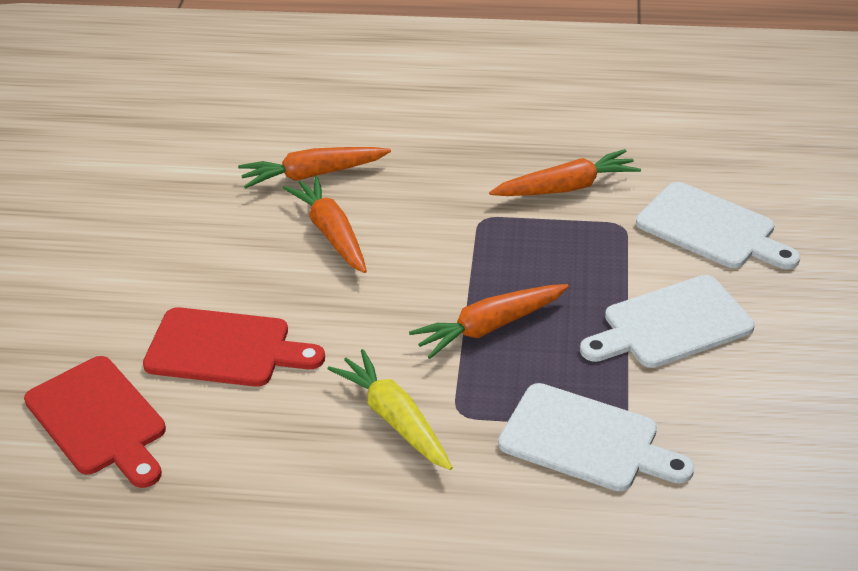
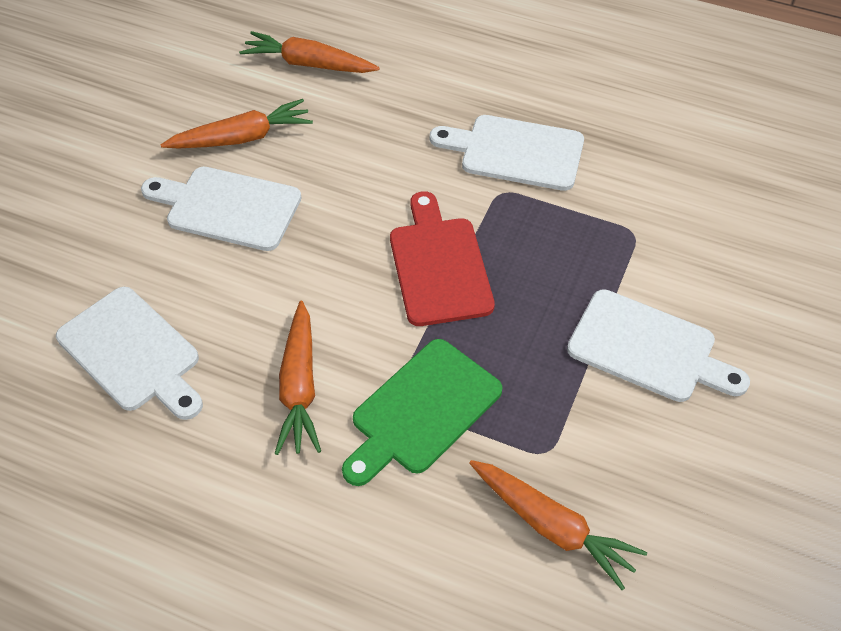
green cutting board: none = 0 -> [342,339,502,486] = 1
red cutting board: [24,356,166,488] [143,307,325,387] = 2 -> [390,191,495,326] = 1
white cutting board: [498,383,694,491] [580,275,755,368] [636,182,800,269] = 3 -> [56,287,203,420] [141,167,301,251] [430,115,584,191] [567,289,750,402] = 4
yellow carrot: [328,349,453,470] = 1 -> none = 0

